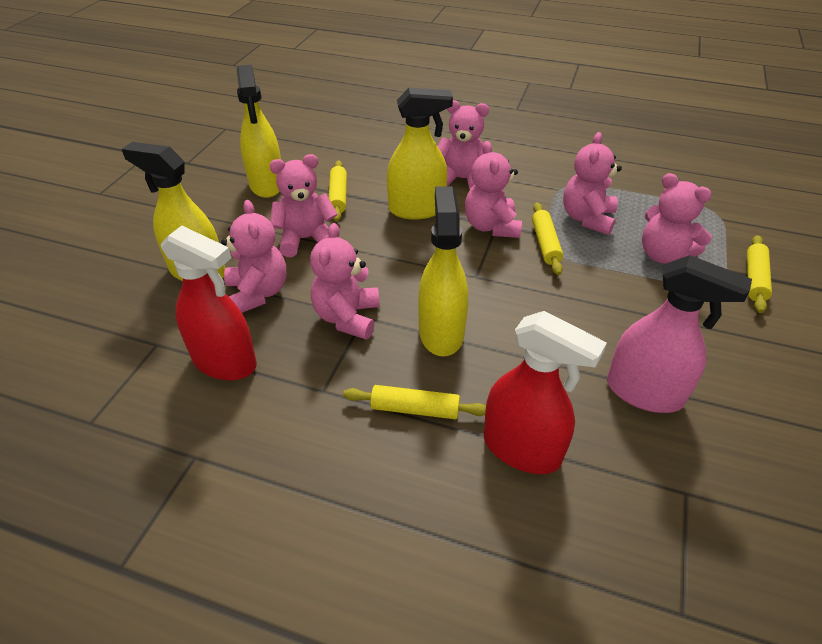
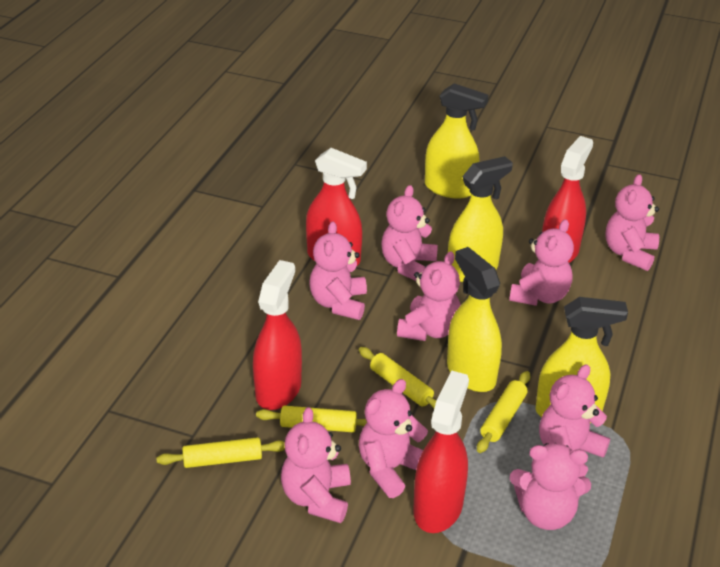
pink spray bottle: [607,255,752,413] = 1 -> none = 0
pink teddy bear: [221,200,287,313] [270,154,338,257] [310,223,380,340] [438,100,489,189] [465,141,522,238] [563,132,622,235] [642,173,712,264] = 7 -> [281,407,351,523] [310,221,367,320] [359,379,428,498] [381,185,438,281] [397,251,461,341] [509,219,574,306] [510,443,591,530] [539,365,610,477] [605,174,659,271] = 9
red spray bottle: [161,225,257,380] [484,311,607,474] = 2 -> [253,260,302,410] [306,148,367,265] [413,370,469,533] [542,136,593,263] = 4

